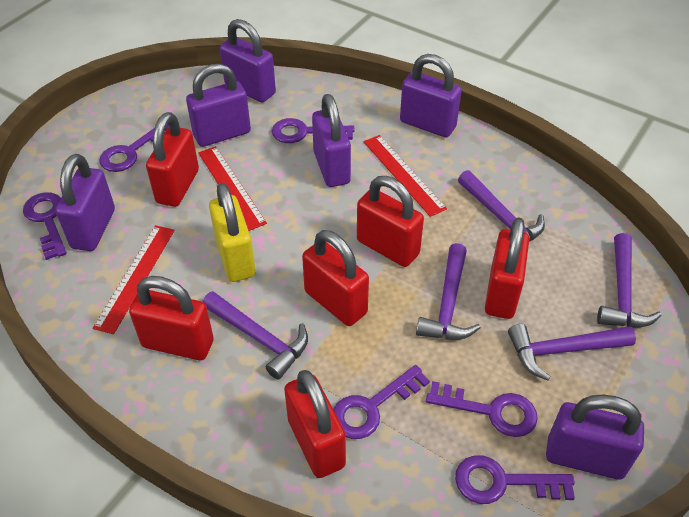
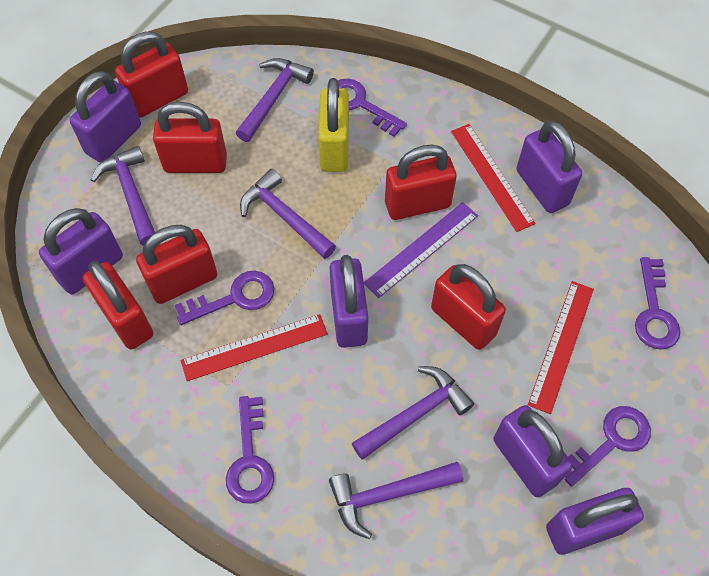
purple key: [23,192,67,260] [99,124,169,172] [272,118,355,143] [333,365,430,439] [426,381,538,437] [455,455,575,504] = 6 -> [175,271,274,325] [226,396,274,504] [338,79,407,137] [565,406,651,487] [635,257,680,350] = 5
purple ruler: none = 0 -> [364,202,478,298] = 1

